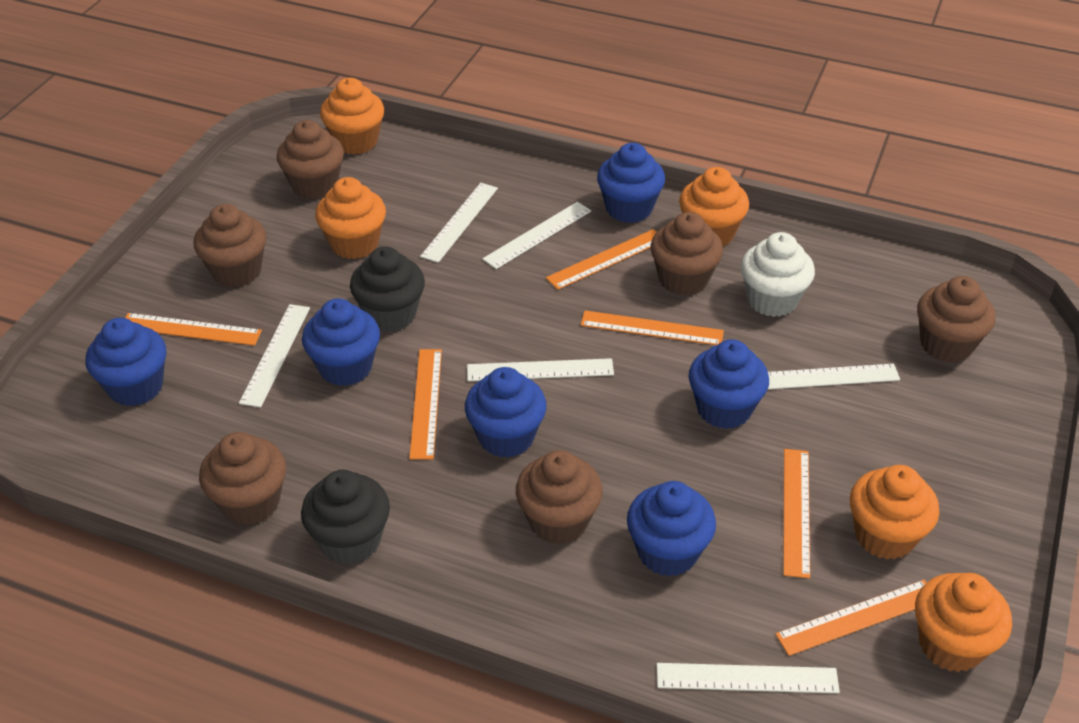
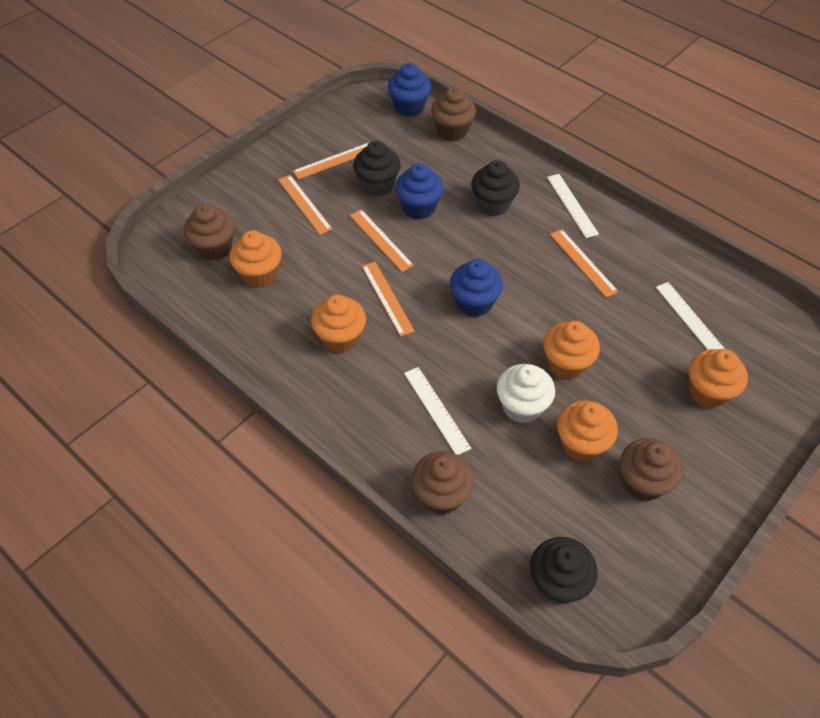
black cupcake: [301,470,390,565] [350,247,425,332] = 2 -> [353,141,401,196] [471,160,520,217] [530,537,598,604] = 3
blue cupcake: [86,318,166,406] [302,298,380,386] [465,367,547,458] [597,143,665,223] [627,481,716,576] [689,339,769,429] = 6 -> [388,63,431,117] [395,163,444,219] [450,259,503,317] = 3
brown cupcake: [194,204,267,287] [199,432,286,525] [277,120,344,199] [516,450,603,545] [650,212,723,296] [917,276,995,363] = 6 -> [184,204,235,261] [411,451,474,515] [431,87,476,141] [620,438,683,501] = 4
orange ruler: [125,313,262,346] [409,349,442,459] [546,229,656,290] [581,310,724,345] [775,580,927,656] [783,449,810,579] = 6 -> [278,175,332,235] [293,142,370,179] [350,209,414,272] [362,262,415,337] [550,229,618,297] = 5
white ruler: [239,304,310,408] [420,183,498,263] [467,358,614,381] [482,202,591,269] [657,663,840,693] [768,364,900,389] = 6 -> [404,367,471,455] [547,174,599,238] [656,282,725,350] = 3

